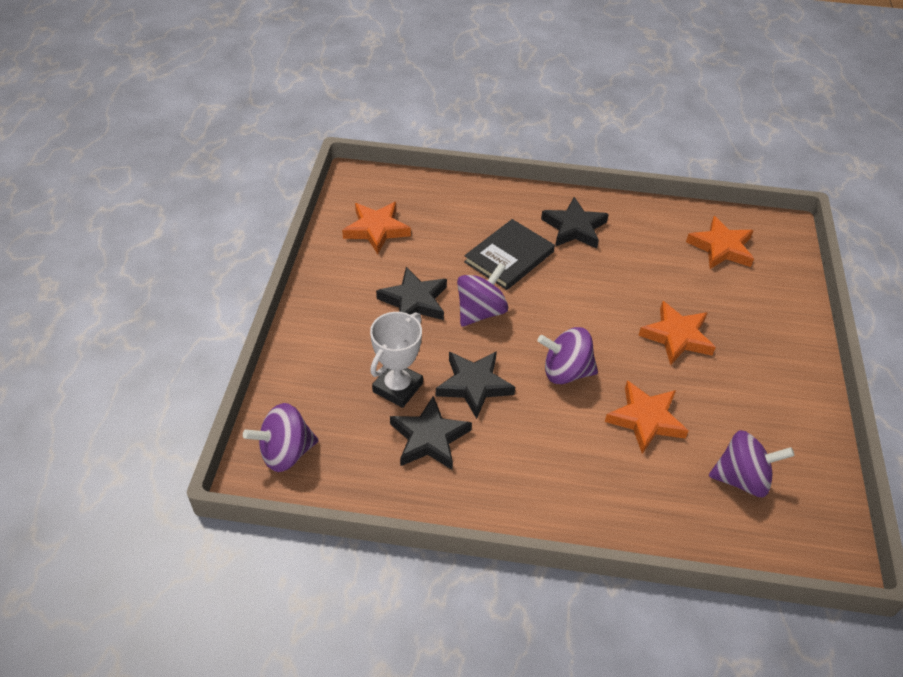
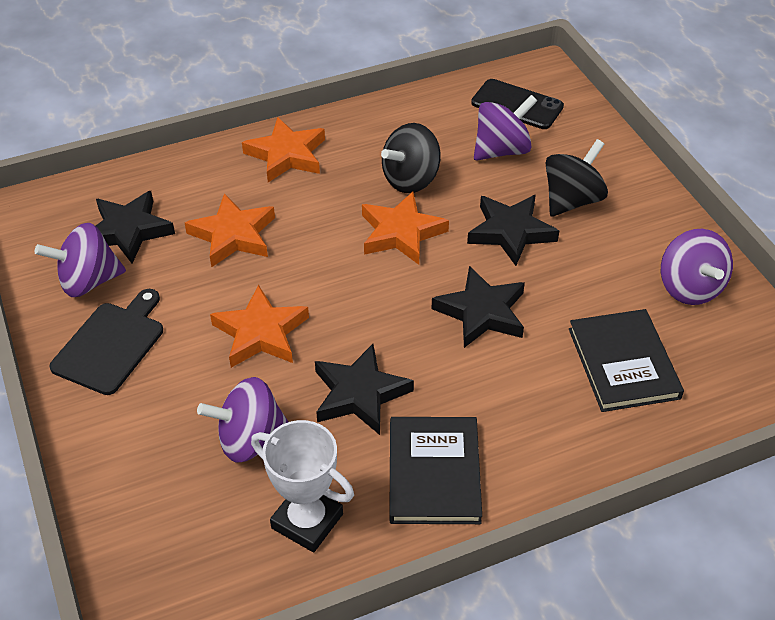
black book: [464,219,555,290] = 1 -> [389,417,482,524] [569,309,684,412] = 2
black cutting board: none = 0 -> [50,289,163,395] = 1
black phone: none = 0 -> [471,79,564,129] = 1
black spinning top: none = 0 -> [381,123,441,193] [546,139,608,216] = 2

